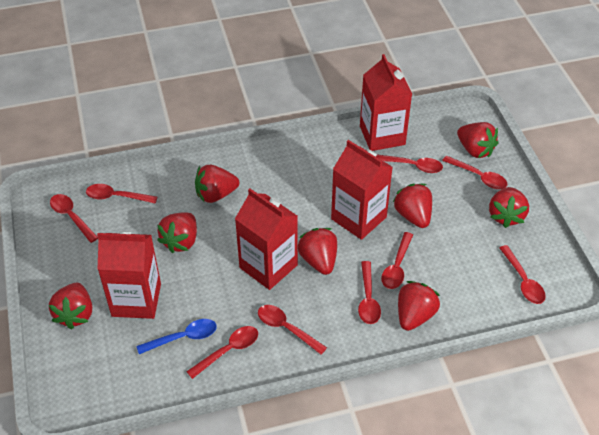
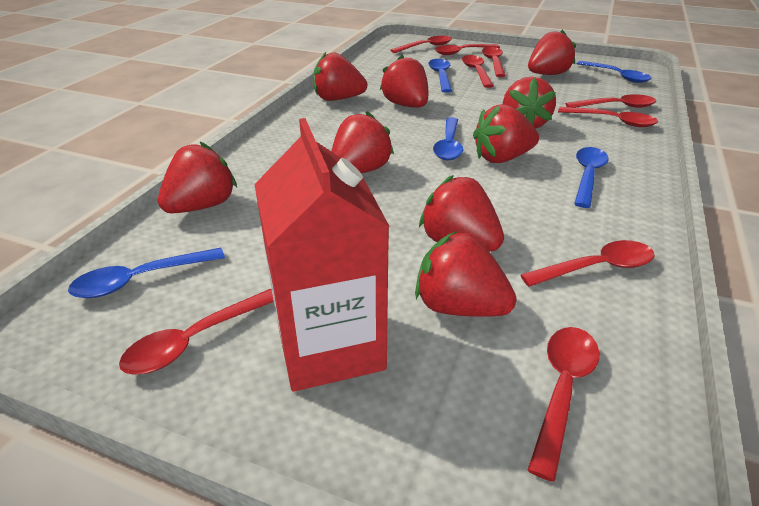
blue spoon: [136,319,217,354] = 1 -> [68,248,225,298] [428,59,452,93] [433,117,463,160] [574,147,609,208] [576,61,652,83] = 5
red carton: [97,231,161,319] [235,189,298,290] [331,140,393,240] [360,54,412,151] = 4 -> [254,118,389,392] = 1
red strawberry: [49,283,92,329] [157,212,197,253] [195,165,239,203] [298,228,337,275] [393,184,432,228] [398,281,440,331] [457,122,498,158] [489,187,529,228] = 8 -> [158,142,237,213] [313,52,367,101] [331,111,394,173] [380,55,428,108] [415,231,517,317] [419,175,504,252] [473,104,539,163] [503,77,556,129] [528,30,576,75] = 9

